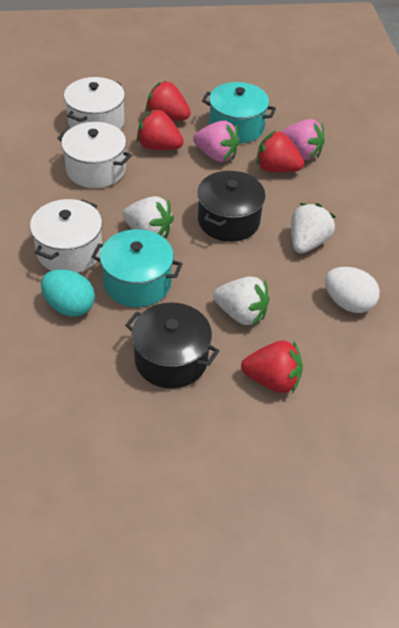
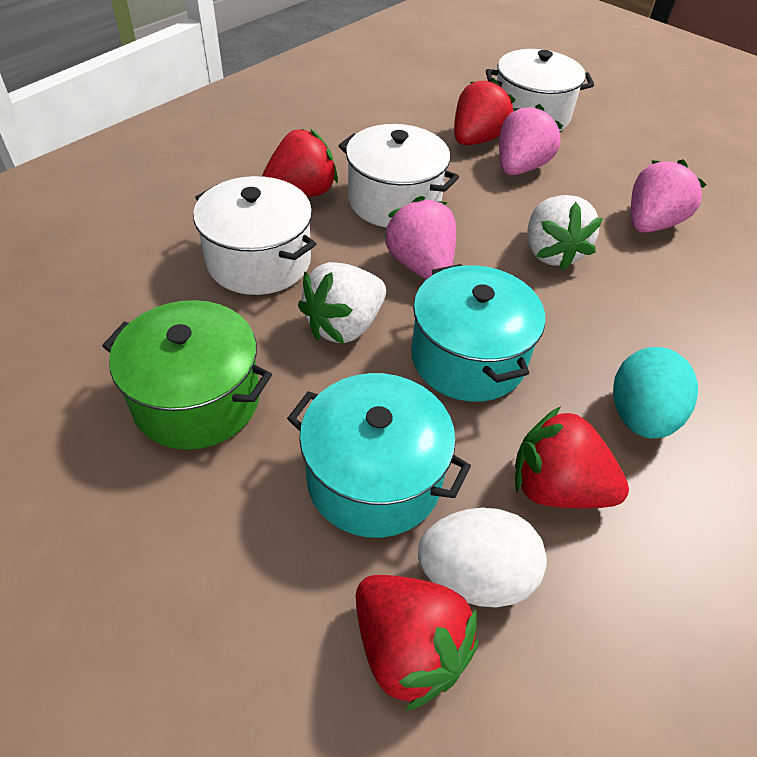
black pot: [125,303,219,389] [197,171,265,242] = 2 -> none = 0
green pot: none = 0 -> [102,300,272,450] = 1
pink strawberry: [193,121,240,162] [281,119,325,160] = 2 -> [383,196,456,279] [499,104,563,175] [631,159,707,233] = 3
white strawberry: [123,196,174,238] [213,276,270,326] [291,203,336,253] = 3 -> [298,262,386,344] [527,195,603,271] = 2

